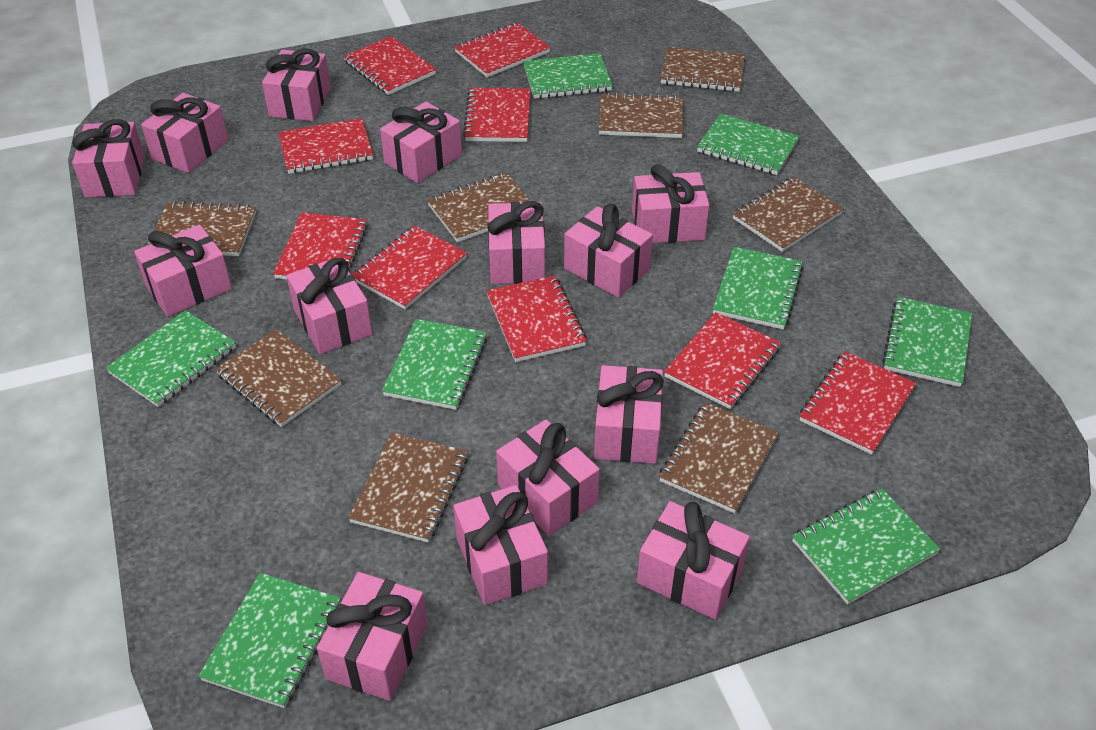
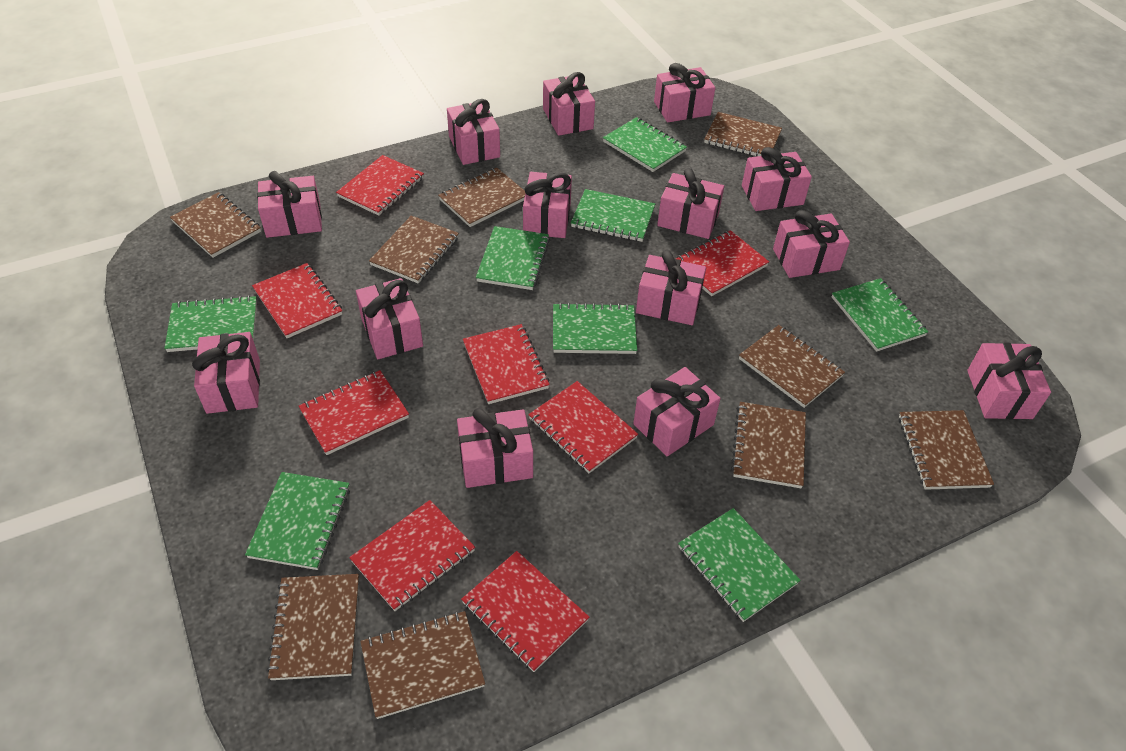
brown notebook: [147,201,256,256] [215,329,341,427] [348,433,468,542] [427,172,531,242] [599,93,683,138] [659,403,779,513] [660,47,745,92] [733,177,844,252] = 8 -> [170,192,261,258] [267,574,359,680] [360,611,485,719] [369,216,459,283] [438,168,525,227] [704,112,782,157] [731,402,806,488] [739,325,845,408] [899,410,994,490] = 9
red notebook: [273,213,368,280] [279,118,373,174] [343,36,436,95] [352,225,467,309] [454,22,551,77] [463,88,530,142] [487,275,587,362] [664,312,781,409] [800,351,916,455] = 9 -> [252,263,342,338] [299,370,409,455] [336,155,424,216] [349,500,475,611] [461,551,589,672] [463,324,550,404] [528,381,638,473] [676,230,769,296] = 8

